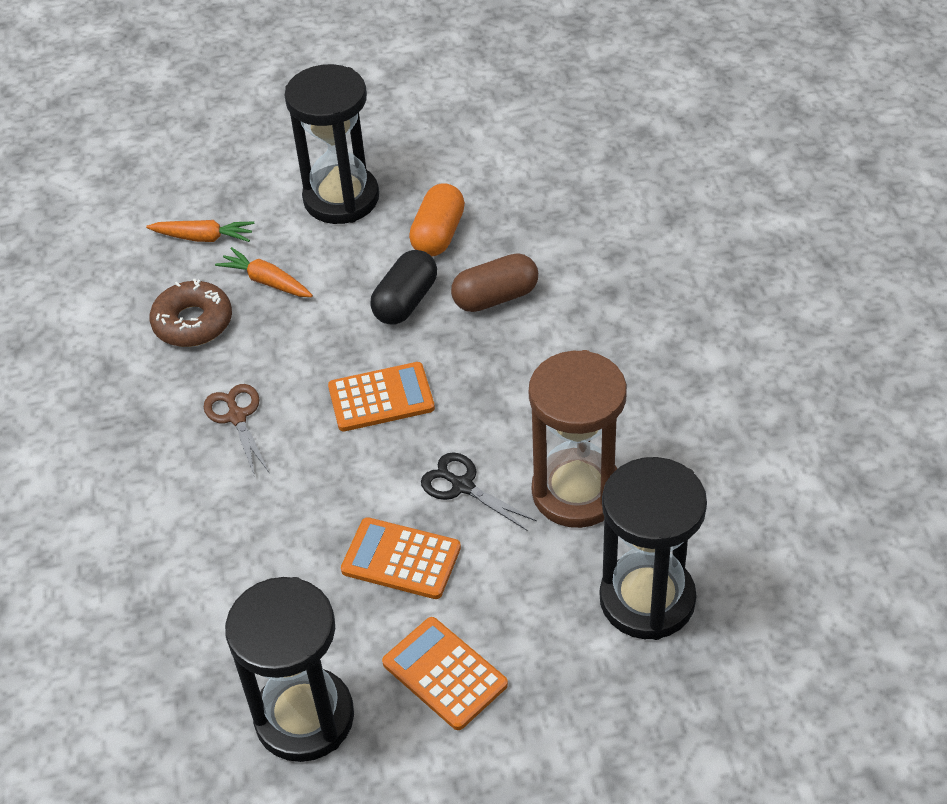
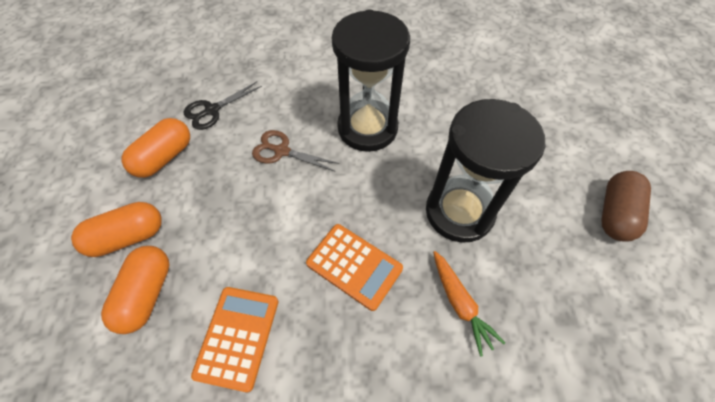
black capsule: [370,250,437,324] = 1 -> none = 0
black hourglass: [225,577,354,762] [285,64,379,224] [600,457,707,640] = 3 -> [332,10,410,152] [426,99,545,243] = 2
brown donut: [150,279,232,347] = 1 -> none = 0
brown hourglass: [529,350,627,528] = 1 -> none = 0
orange calculator: [328,362,435,431] [341,517,461,599] [382,617,508,730] = 3 -> [191,287,278,392] [306,224,403,311] = 2
orange capsule: [409,183,465,257] = 1 -> [71,202,162,257] [101,246,169,334] [122,118,190,178] = 3
orange carrot: [146,220,254,242] [215,247,313,297] = 2 -> [433,251,505,357] = 1

